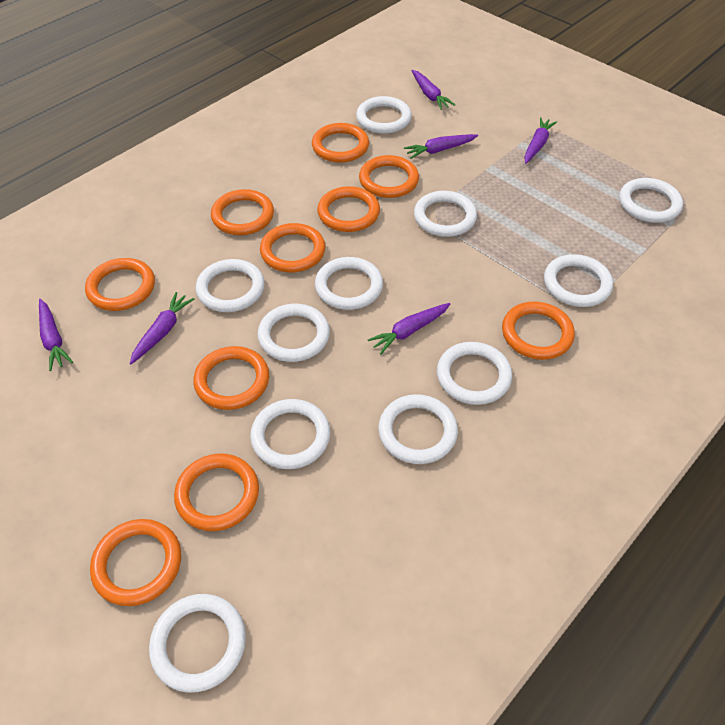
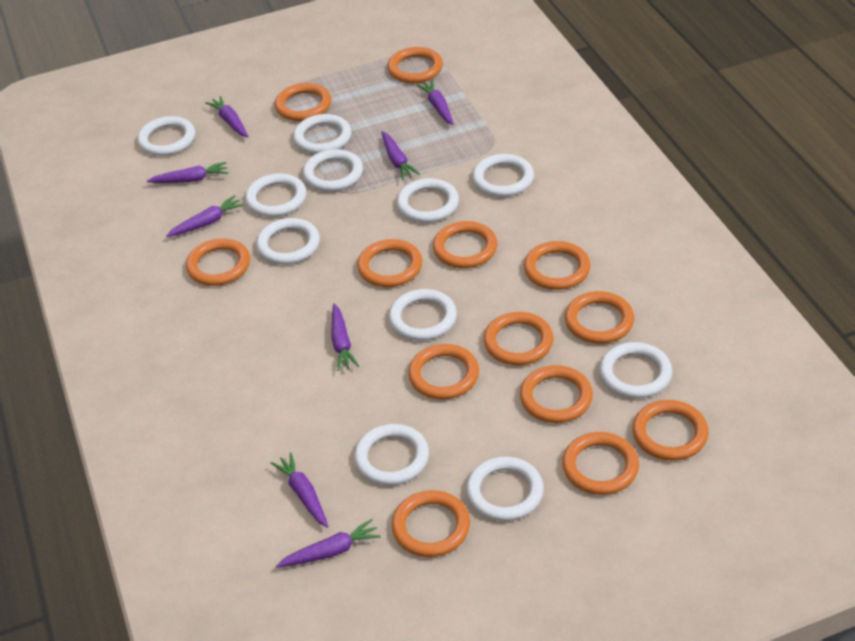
orange ring: [85,258,155,311] [90,519,181,606] [174,454,259,531] [193,346,269,410] [211,189,274,235] [260,223,325,272] [312,123,369,163] [317,186,380,232] [359,155,419,198] [502,302,575,360] = 10 -> [186,238,250,286] [275,83,331,121] [357,239,422,287] [387,47,443,83] [392,490,470,557] [408,344,479,399] [433,221,498,268] [484,312,554,365] [520,365,593,423] [524,241,591,290] [562,432,639,495] [565,291,634,344] [633,400,709,461] = 13
purple carrot: [39,299,73,371] [130,292,194,364] [367,303,450,354] [404,134,478,159] [412,70,455,110] [524,117,557,164] = 6 -> [147,162,228,183] [166,195,244,237] [205,96,249,138] [271,452,328,527] [276,519,381,567] [331,303,359,371] [381,131,420,180] [416,80,454,125] = 8

